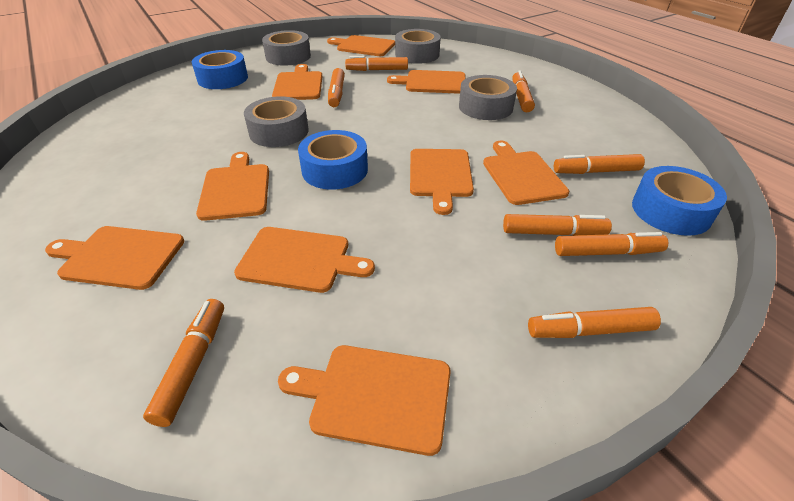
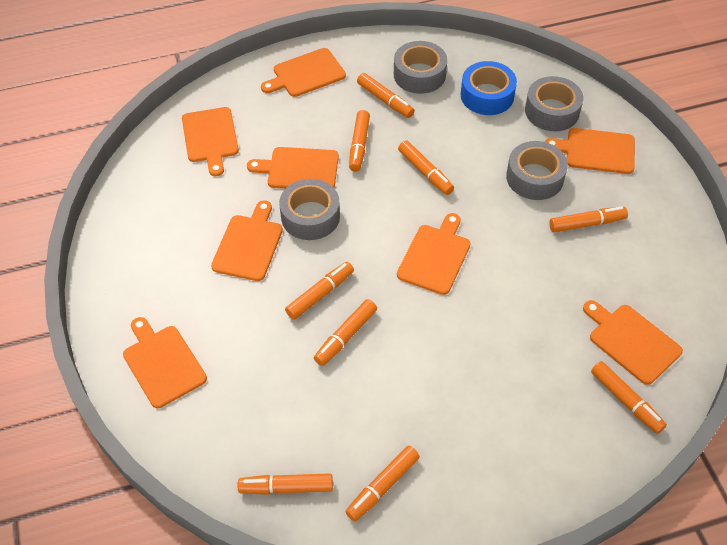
blue tape: [192,50,248,89] [298,130,368,189] [632,166,727,236] = 3 -> [461,61,517,115] = 1
orange cutting board: [45,226,184,290] [196,152,269,221] [234,227,375,293] [272,64,322,100] [278,345,451,456] [327,35,395,56] [387,70,466,94] [410,149,474,215] [483,141,569,205] = 9 -> [123,317,207,408] [182,107,239,176] [211,200,283,281] [247,147,339,189] [261,48,346,97] [397,213,471,295] [545,128,635,174] [583,300,683,385] = 8
orange marker: [143,299,224,427] [328,68,345,107] [345,56,408,71] [503,214,612,236] [512,71,535,112] [528,307,661,338] [554,154,645,174] [555,232,668,256] = 8 -> [238,473,333,495] [285,262,354,320] [314,299,377,366] [345,446,420,522] [349,110,370,172] [357,73,415,118] [398,140,454,195] [549,206,628,233] [591,361,667,434] = 9

